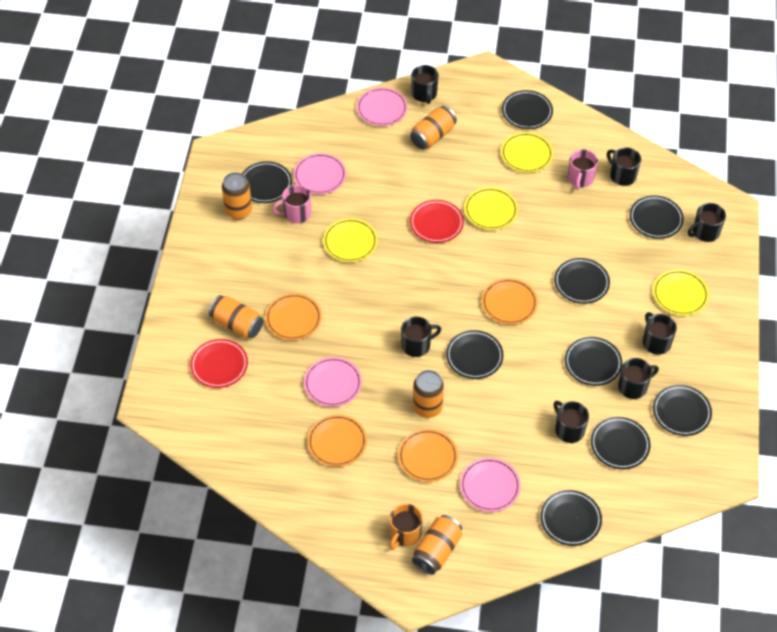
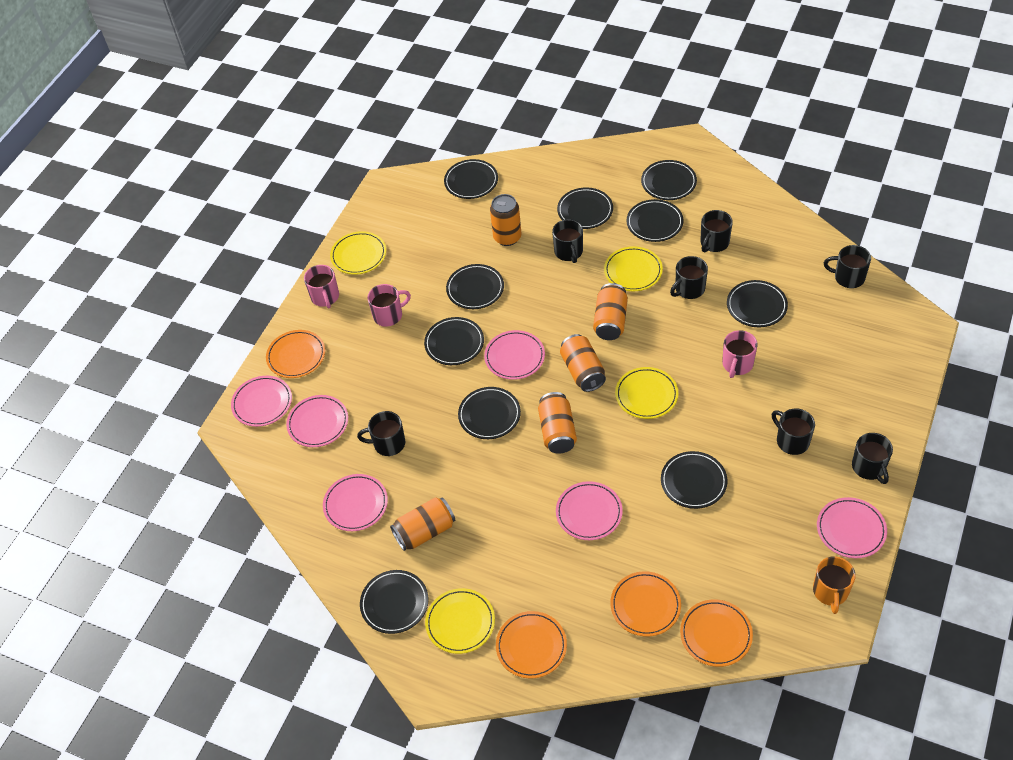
black plate: [242,161,292,203] [446,330,504,379] [502,90,553,129] [540,490,602,546] [554,258,610,304] [565,337,622,386] [591,417,651,469] [629,195,684,239] [653,385,712,436] = 9 -> [360,570,429,634] [424,317,484,365] [444,159,498,199] [446,264,504,309] [458,387,521,439] [557,187,613,229] [626,199,684,242] [641,160,697,200] [661,451,728,509] [727,280,788,327] = 10
pink mug: [272,185,311,223] [568,149,598,190] = 2 -> [304,265,339,308] [367,284,411,327] [722,330,758,378] = 3
pink plate: [294,153,346,195] [304,357,362,407] [357,87,408,126] [460,458,521,512] = 4 -> [231,376,292,427] [286,395,348,447] [323,474,388,531] [484,330,545,380] [556,481,623,540] [817,497,887,558] = 6
red plate: [190,339,248,388] [410,200,464,243] = 2 -> none = 0

